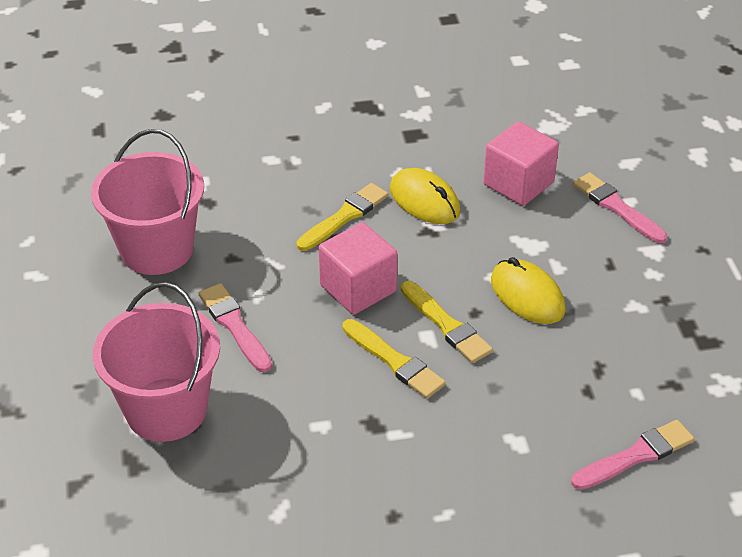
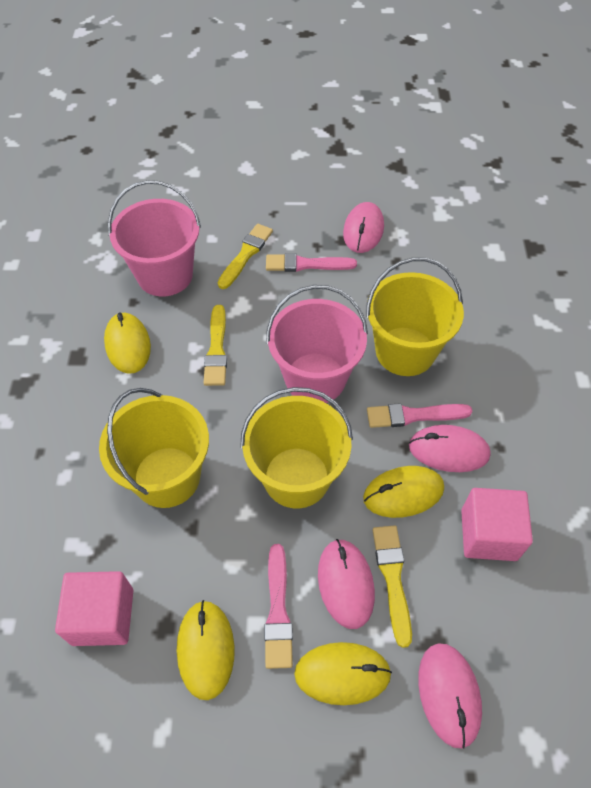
pink mouse: none = 0 -> [318,539,375,629] [343,202,384,253] [409,425,491,472] [418,644,482,749] = 4
yellow bucket: none = 0 -> [99,388,209,508] [240,387,353,508] [366,257,464,376] = 3
yellow mouse: [390,168,461,224] [491,257,566,324] = 2 -> [104,312,151,374] [177,600,235,700] [294,642,392,705] [363,466,444,518] = 4

